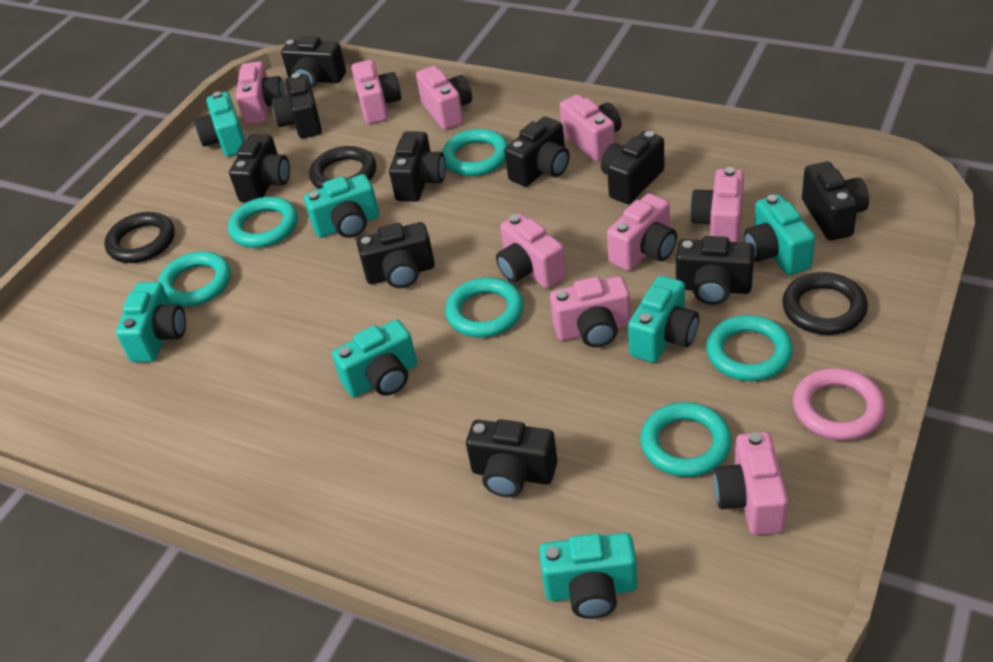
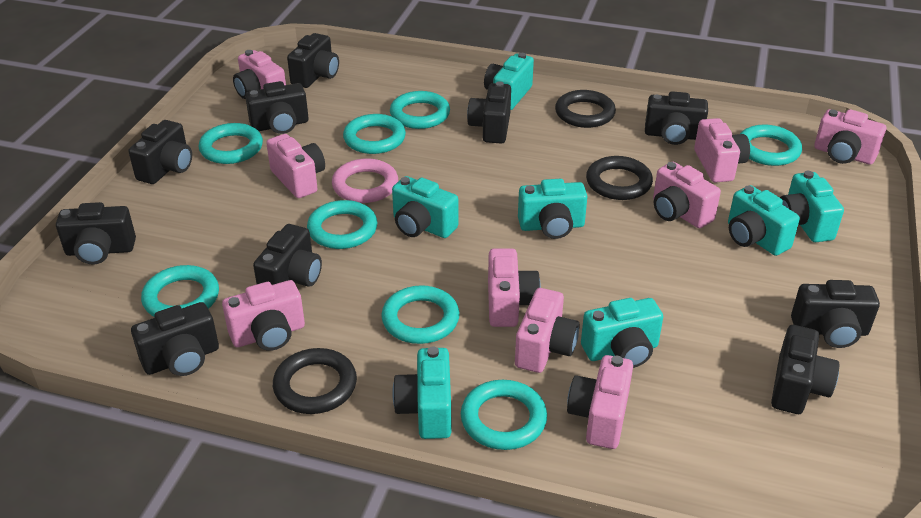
turquoise ring: [158,251,231,307] [228,197,298,248] [442,129,508,176] [445,277,523,338] [640,402,732,477] [706,315,793,381] = 6 -> [141,265,219,317] [199,123,263,164] [307,200,378,249] [343,114,406,154] [381,285,460,344] [390,91,450,129] [461,380,547,450] [740,125,802,166] = 8

